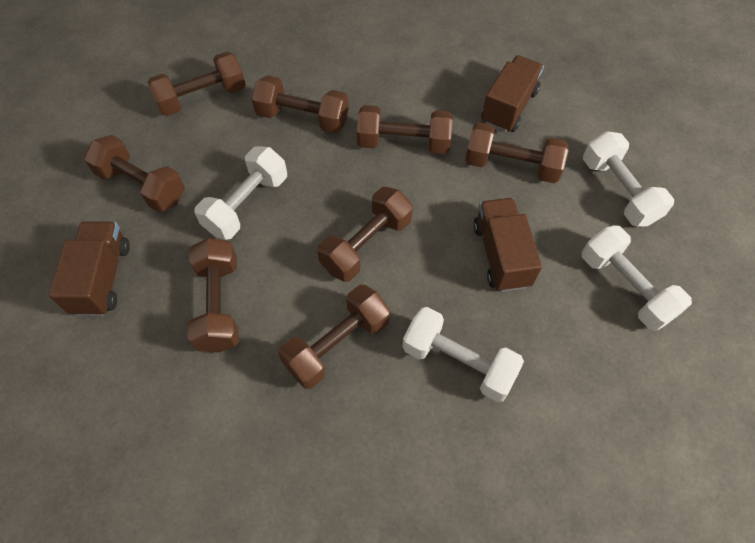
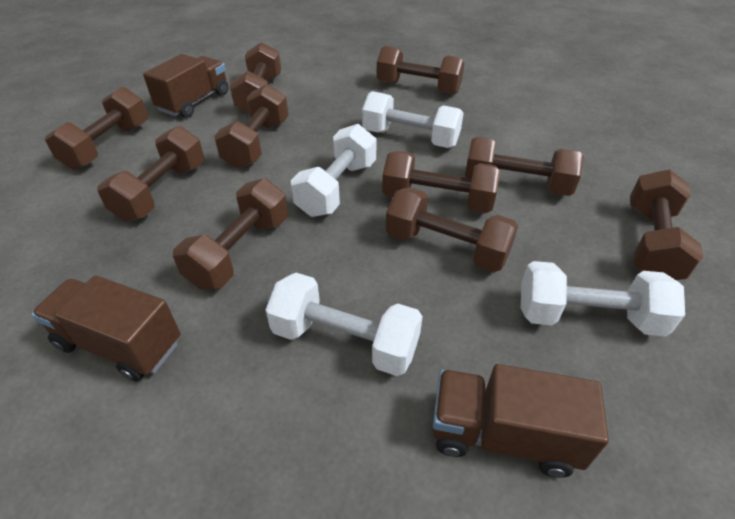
brown dumbbell: [84,135,185,212] [148,52,246,116] [188,238,239,353] [252,75,349,133] [278,285,390,389] [317,187,413,282] [357,105,453,154] [465,122,569,183] = 8 -> [45,87,148,170] [97,126,205,222] [173,178,288,289] [214,84,288,168] [230,42,281,113] [377,46,465,94] [382,151,500,213] [386,187,518,272] [465,136,584,196] [630,169,703,280] = 10

